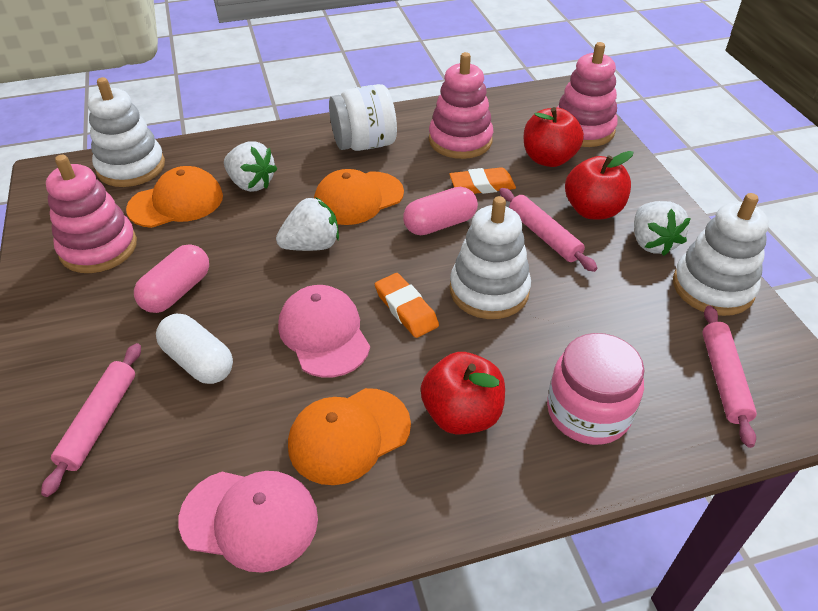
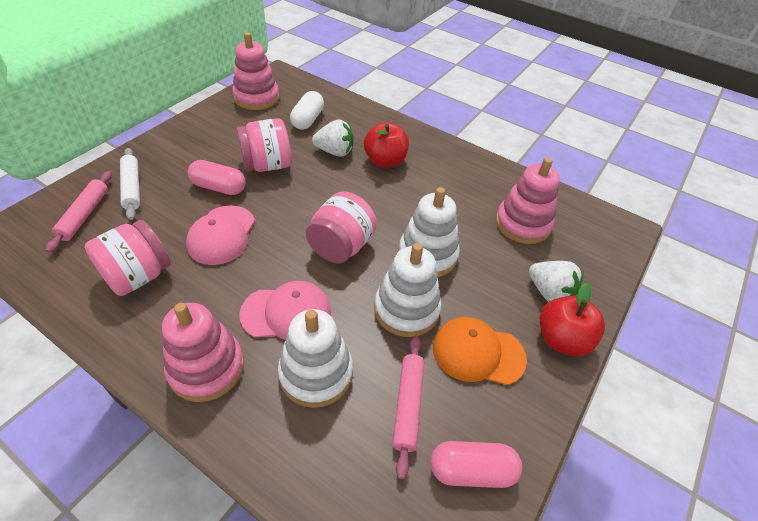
orange cap: [126,166,223,228] [288,388,411,485] [314,169,404,225] = 3 -> [433,317,527,385] = 1
orange eraser: [375,273,439,338] [449,167,516,194] = 2 -> none = 0
pink jar: [547,333,644,445] = 1 -> [85,220,171,296] [236,118,291,172] [306,192,377,263] = 3
pink rolling pin: [41,343,141,497] [499,188,597,272] [702,305,757,448] = 3 -> [46,171,112,253] [393,336,424,479] = 2
red apple: [421,352,505,434] [524,107,584,167] [565,151,633,219] = 3 -> [364,122,409,168] [540,283,605,356] = 2
white jar: [329,84,397,151] = 1 -> none = 0
white rolling pin: none = 0 -> [120,148,140,220] = 1
white strawberry: [224,141,277,192] [276,197,339,251] [634,201,691,256] = 3 -> [312,119,353,157] [529,261,584,302] = 2

